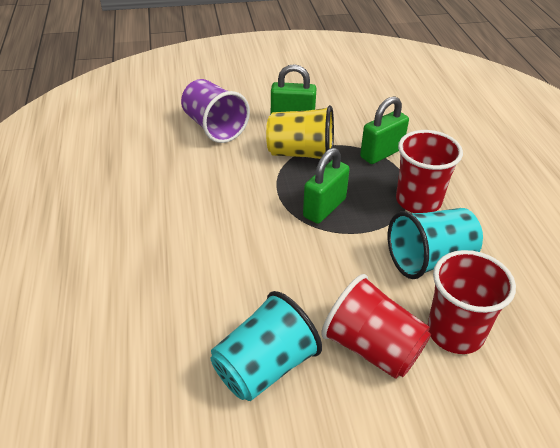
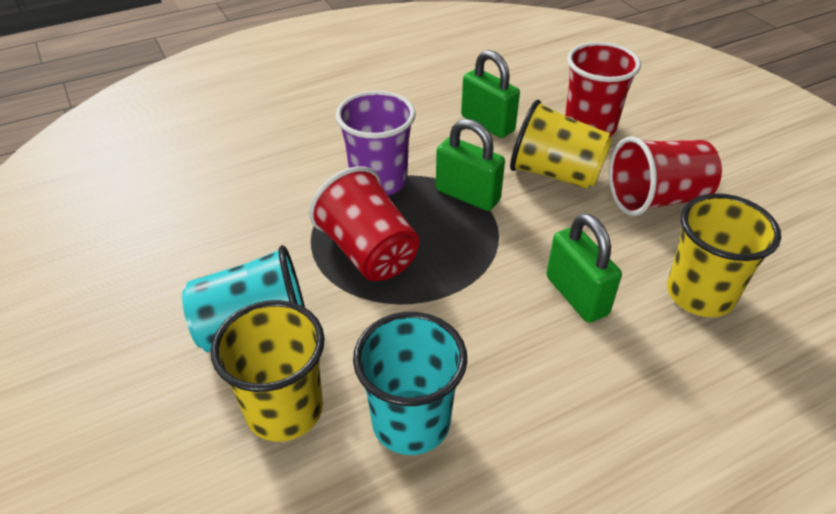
yellow cup: [266,105,334,162] = 1 -> [211,300,325,442] [510,100,612,189] [667,193,781,317] = 3

